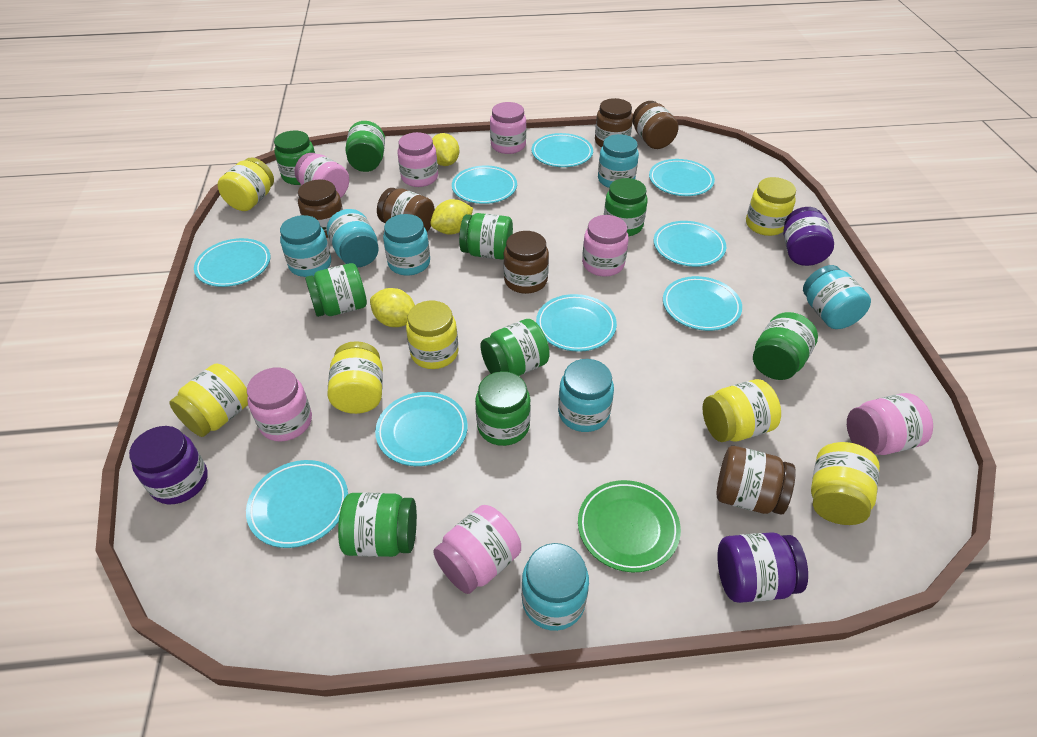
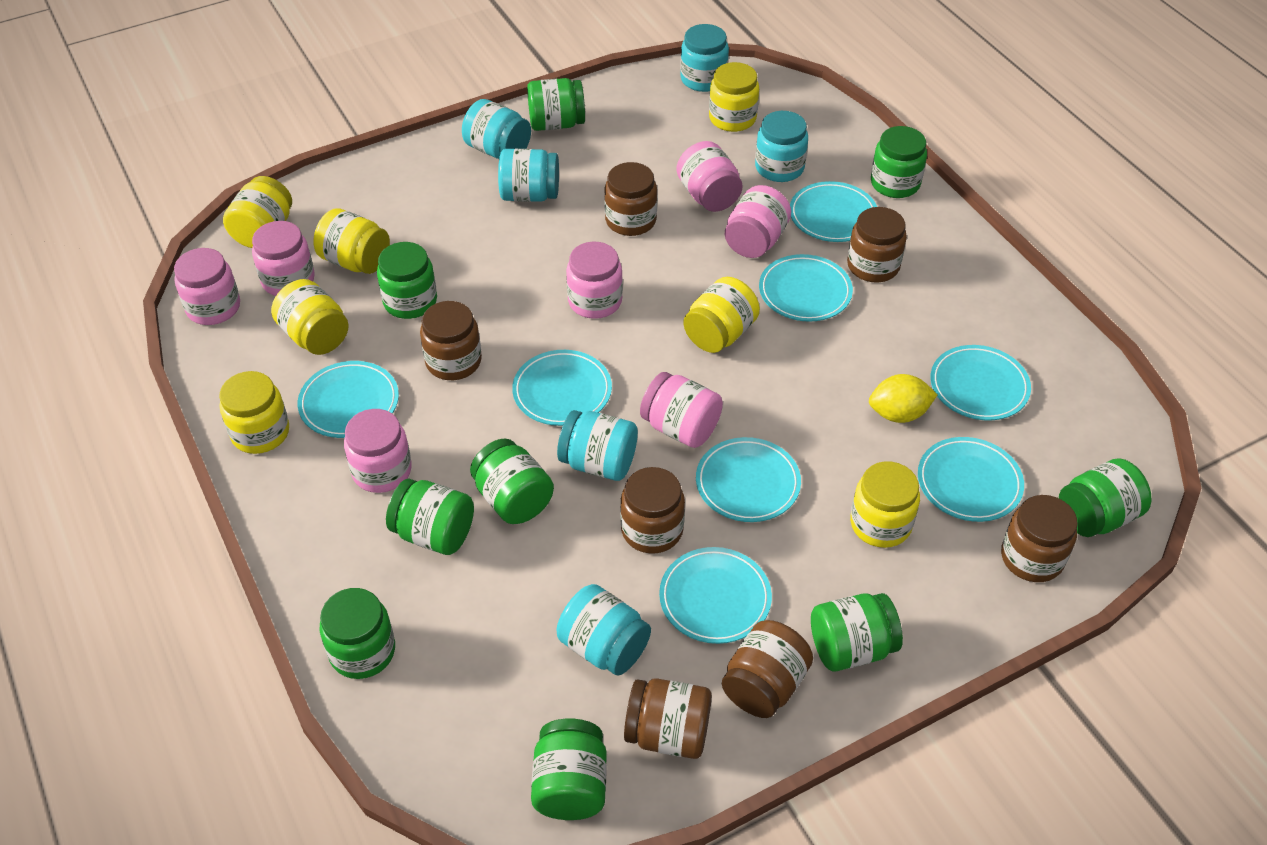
brown jar: [298,179,343,238] [377,188,435,232] [503,231,549,294] [595,98,633,147] [633,101,679,149] [717,446,796,515] = 6 -> [420,301,482,380] [604,162,657,236] [620,467,685,554] [624,678,712,759] [722,620,813,718] [847,207,907,282] [1001,495,1078,582] = 7
green plate: [578,480,681,572] = 1 -> none = 0
purple jar: [129,426,208,504] [717,532,808,603] [783,207,834,266] = 3 -> none = 0
turquoise jar: [280,215,331,277] [327,209,379,267] [383,214,430,276] [522,543,589,631] [558,359,614,432] [598,134,639,188] [803,265,871,329] = 7 -> [462,99,531,159] [498,149,559,202] [557,410,638,481] [557,584,651,676] [680,24,729,92] [755,111,808,182] = 6
turquoise plate: [194,238,271,287] [246,460,348,548] [375,392,468,466] [452,166,517,204] [531,133,593,167] [536,294,617,352] [649,159,715,196] [654,221,726,267] [663,276,742,331] = 9 -> [298,361,399,438] [512,350,612,426] [659,547,772,644] [696,437,801,522] [759,254,853,322] [790,181,877,242] [918,437,1024,522] [931,345,1031,420] = 8
yellow lemon: [370,288,415,327] [430,199,473,235] [432,133,459,166] = 3 -> [869,374,938,423] = 1

